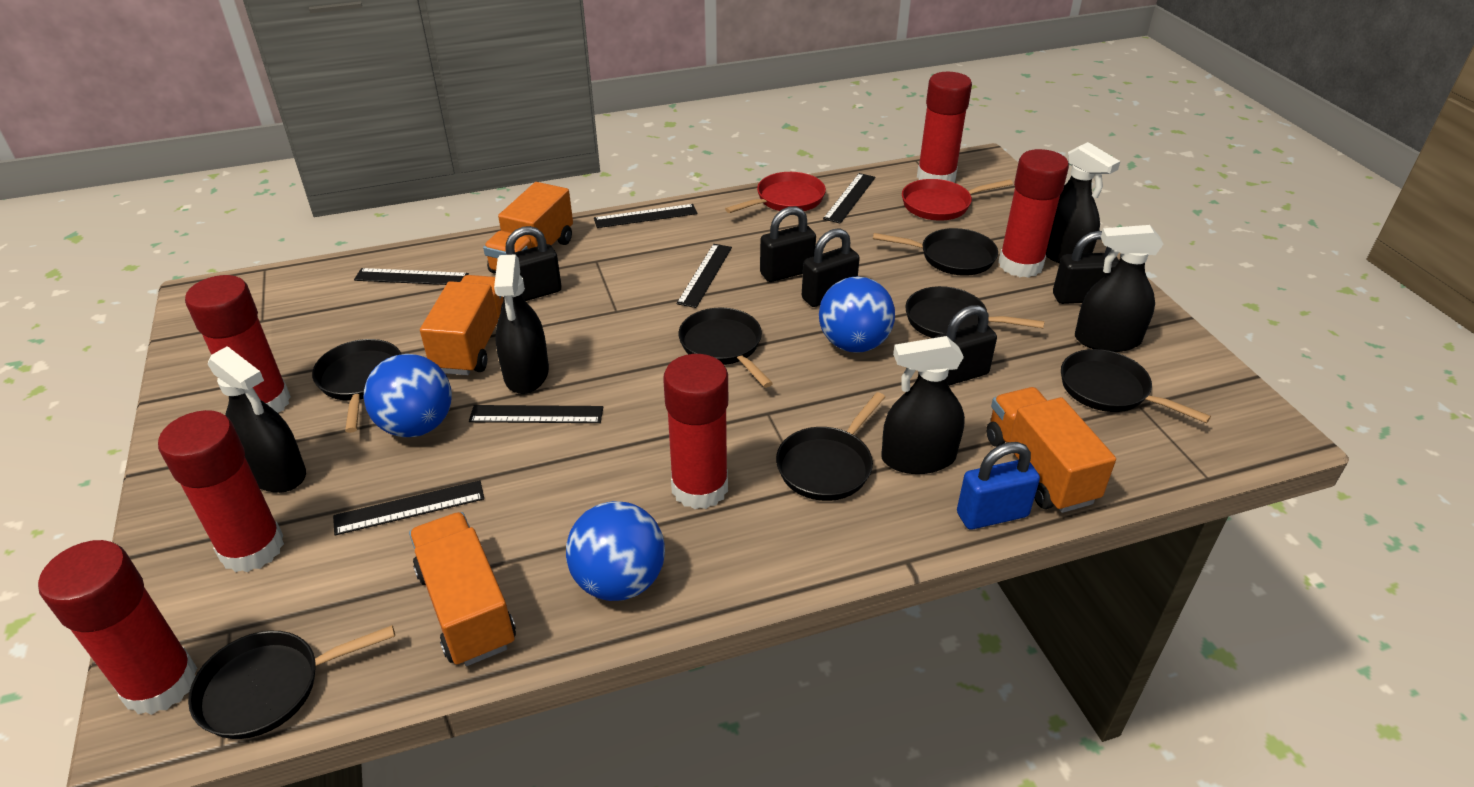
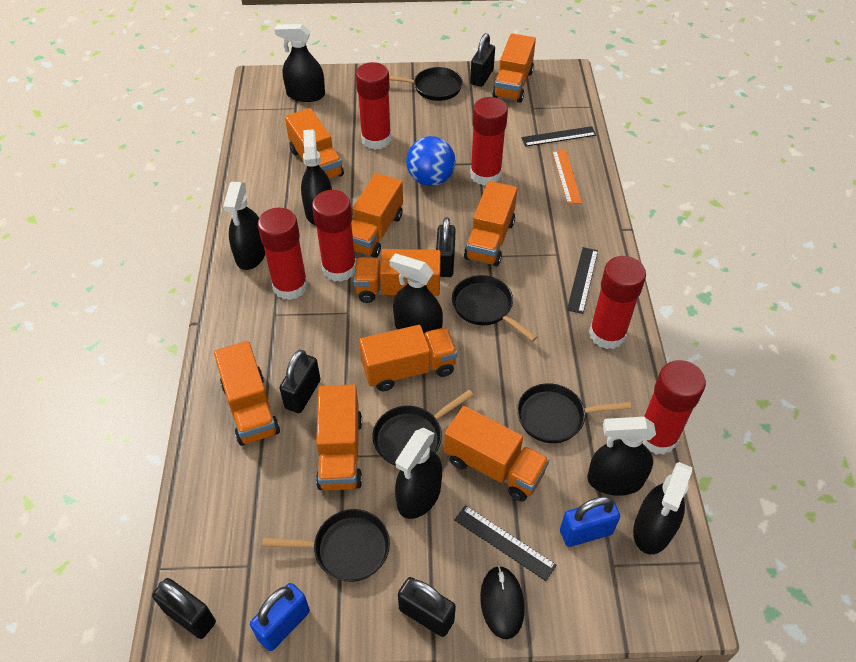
black mouse: none = 0 -> [480,566,525,639] = 1
black pan: [188,625,395,739] [312,339,401,433] [679,308,773,388] [776,392,885,501] [873,228,998,276] [905,286,1045,338] [1061,349,1211,423] = 7 -> [262,509,390,582] [373,390,473,466] [389,67,463,101] [452,275,537,341] [517,383,631,443] = 5
black ruler: [333,480,484,535] [354,268,469,285] [469,405,603,423] [594,204,697,228] [677,244,732,308] [823,173,875,224] = 6 -> [455,505,557,581] [521,126,596,147] [567,247,598,314] = 3
black spray bottle: [208,346,306,493] [494,254,549,394] [881,336,965,474] [1046,142,1121,263] [1075,225,1163,352] = 5 -> [223,182,265,270] [275,24,325,102] [301,129,332,225] [390,253,443,334] [395,428,442,519] [587,417,656,496] [633,462,692,554] = 7
blue ball: [364,354,452,437] [566,501,665,601] [819,277,895,353] = 3 -> [406,136,455,186] = 1
blue padlock: [957,442,1040,530] = 1 -> [250,583,310,651] [560,496,620,547] = 2
orange ruler: none = 0 -> [552,150,582,204] = 1
orange truck: [409,512,516,666] [420,275,503,375] [483,182,573,273] [986,387,1116,513] = 4 -> [214,341,280,446] [285,108,344,179] [316,384,362,491] [351,173,403,258] [354,249,441,303] [359,325,457,391] [444,406,549,501] [464,181,517,267] [492,34,536,103] = 9
red pan: [725,172,826,213] [902,179,1013,220] = 2 -> none = 0

